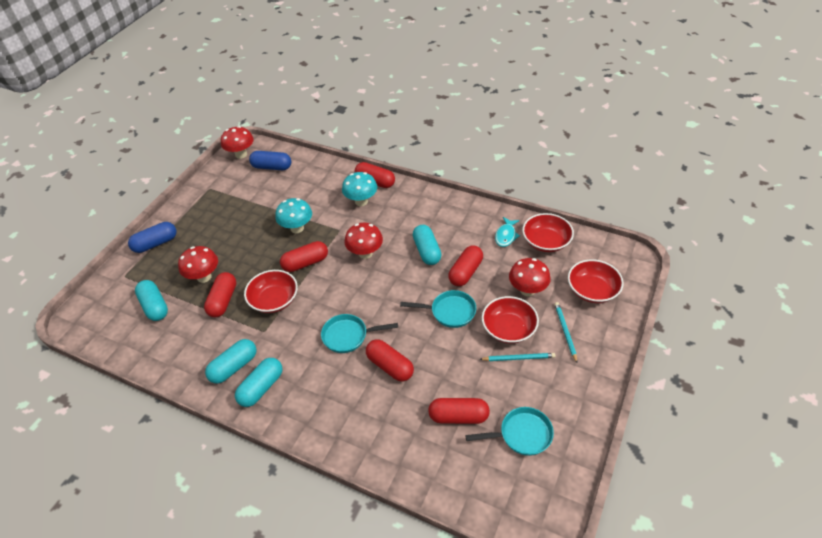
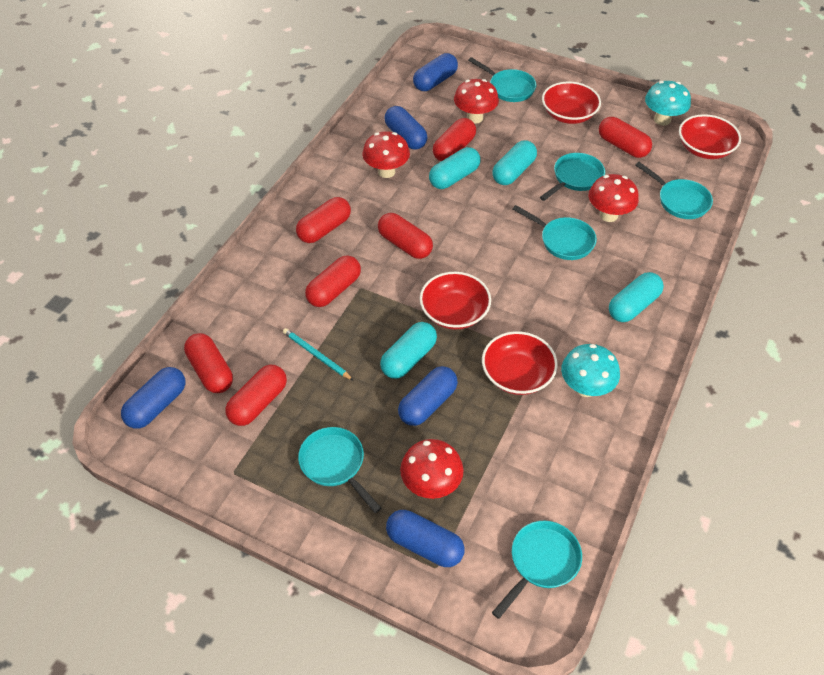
blue capsule: [128,222,176,253] [249,151,291,170] = 2 -> [121,367,185,428] [384,106,428,150] [386,510,464,567] [398,366,458,426] [413,53,458,91] = 5
red capsule: [204,272,236,318] [280,241,328,272] [355,162,395,188] [366,339,414,382] [428,398,490,424] [448,245,483,286] = 6 -> [184,333,233,393] [225,365,287,426] [296,197,351,243] [305,255,361,307] [378,213,433,259] [433,118,476,161] [599,117,652,158] = 7
turquoise fish: [495,217,520,247] = 1 -> none = 0
turquoise pan: [321,314,398,353] [400,290,476,328] [465,407,554,456] = 3 -> [298,427,381,513] [468,57,536,102] [492,521,582,619] [512,205,597,260] [540,153,605,201] [635,162,713,219] = 6
turquoise pencil: [480,353,555,361] [555,302,577,363] = 2 -> [283,328,354,381] = 1

